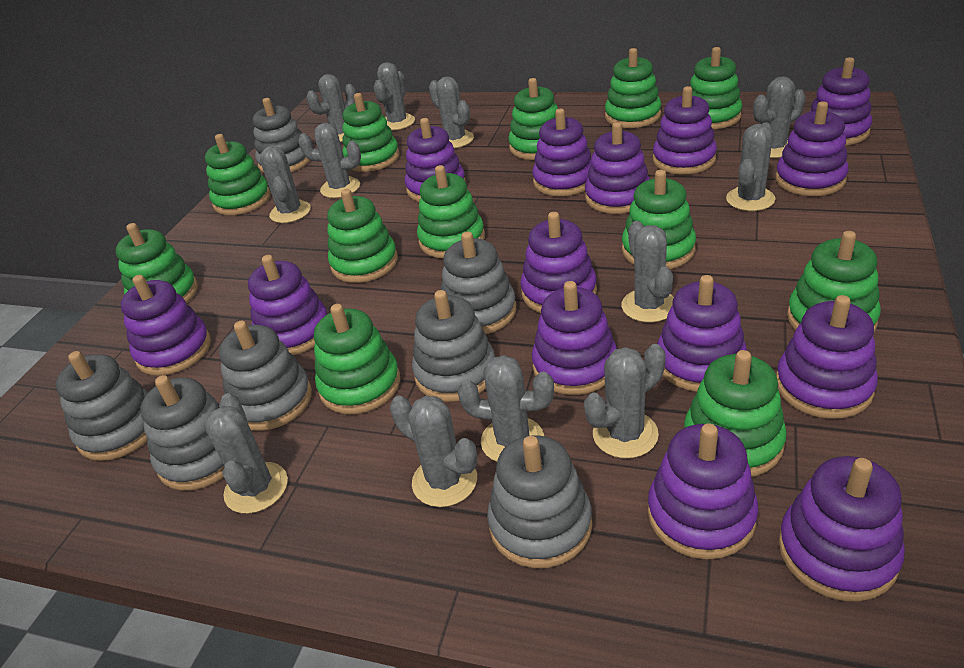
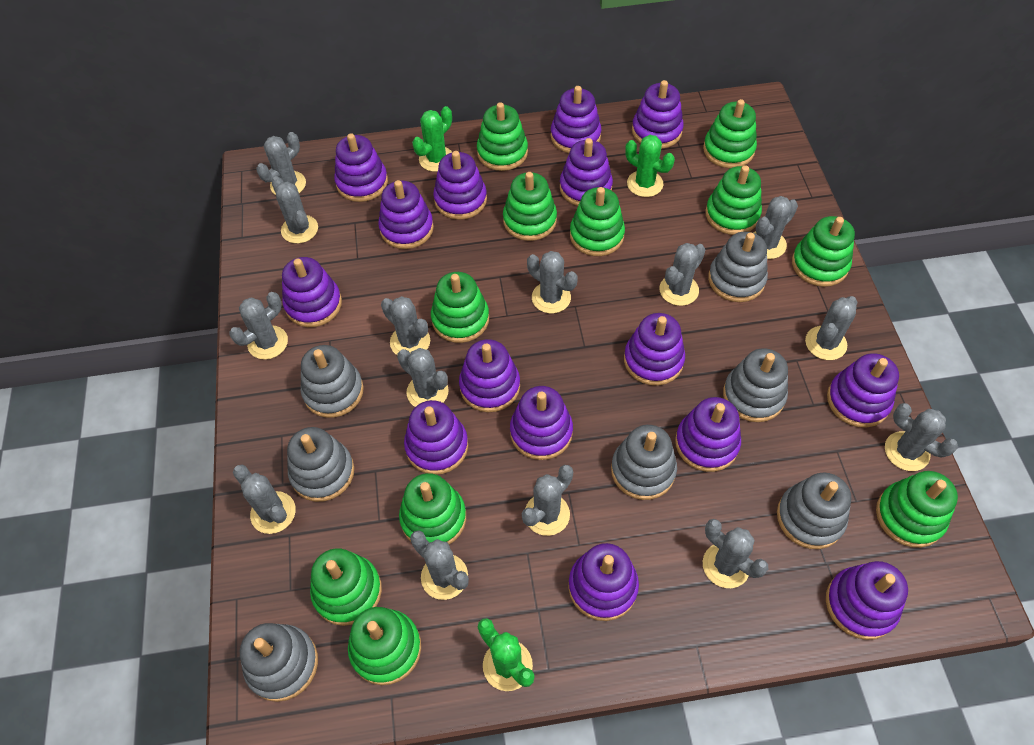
green cactus: none = 0 -> [412,106,452,172] [478,618,534,691] [625,135,675,197] = 3
green stacking toy: [116,223,198,303] [205,134,271,215] [314,304,400,414] [327,189,398,283] [342,93,400,172] [417,165,485,258] [508,78,558,160] [605,48,661,128] [622,170,696,269] [684,350,787,477] [690,47,742,129] [787,231,881,332] = 12 -> [310,548,382,626] [348,607,421,685] [399,473,466,544] [431,272,489,343] [477,102,528,171] [503,172,557,241] [570,187,625,256] [703,99,757,168] [705,165,762,235] [792,216,855,287] [876,471,958,548] = 11
grey cactus: [205,393,288,514] [260,145,311,223] [298,123,361,198] [306,74,356,142] [374,62,415,130] [390,395,477,507] [429,76,474,148] [458,355,554,462] [584,344,666,458] [622,221,674,322] [726,122,775,211] [753,76,806,158] = 12 -> [230,292,288,360] [233,465,296,534] [256,132,306,195] [272,176,318,244] [381,296,430,355] [397,348,449,407] [410,530,469,600] [522,465,573,536] [527,251,578,313] [660,243,705,306] [703,519,768,588] [753,196,798,259] [805,296,857,360] [885,403,958,471] = 14
purple stacking toy: [120,275,211,376] [248,255,327,355] [405,118,466,202] [520,212,597,313] [532,109,592,196] [532,281,617,395] [585,122,650,214] [648,423,759,560] [653,86,717,175] [657,275,747,392] [775,101,849,196] [776,295,878,419] [778,456,905,602] [809,57,872,145] = 14 -> [282,257,342,327] [334,133,388,202] [378,180,434,249] [404,400,468,475] [433,151,487,220] [459,339,520,412] [510,386,573,460] [551,86,601,153] [560,138,613,206] [569,543,639,621] [624,313,685,386] [632,80,684,149] [675,397,741,472] [826,561,908,640] [827,353,899,428] = 15

